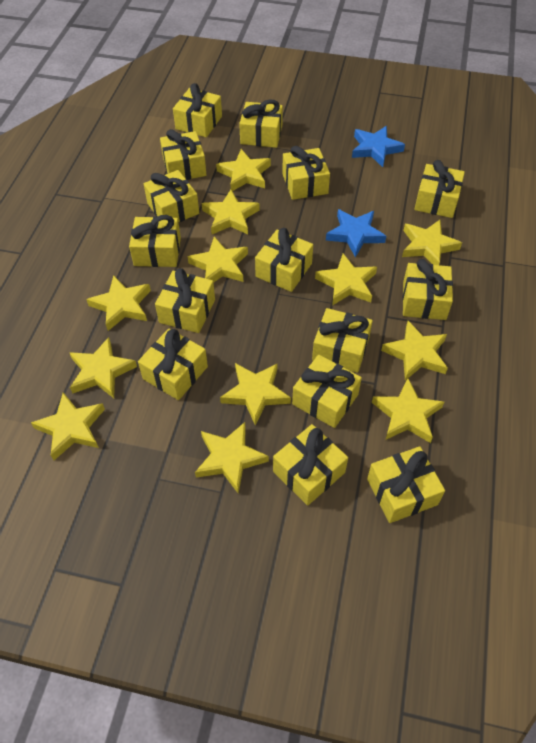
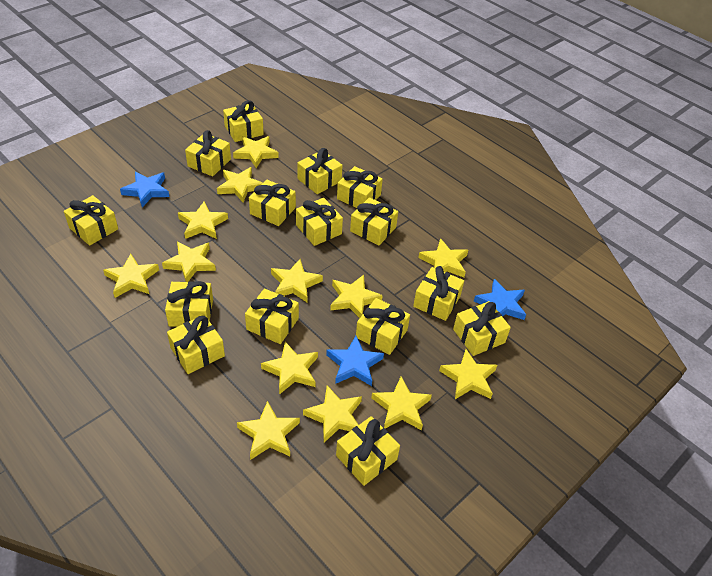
blue star: [326,209,386,258] [352,126,405,167] = 2 -> [120,171,170,207] [326,336,384,386] [474,279,526,320] = 3
yellow star: [31,392,105,460] [70,337,137,398] [86,275,151,331] [187,237,248,283] [195,422,269,493] [202,190,259,234] [216,149,271,191] [220,363,291,425] [315,254,377,306] [372,379,444,443] [381,321,448,381] [402,220,462,265] = 12 -> [103,254,159,298] [162,241,216,282] [178,201,228,239] [217,167,263,203] [233,136,279,168] [237,401,300,460] [261,341,318,395] [271,259,323,302] [303,385,362,443] [330,275,383,318] [371,376,432,430] [418,238,468,277] [439,349,497,399] = 13

